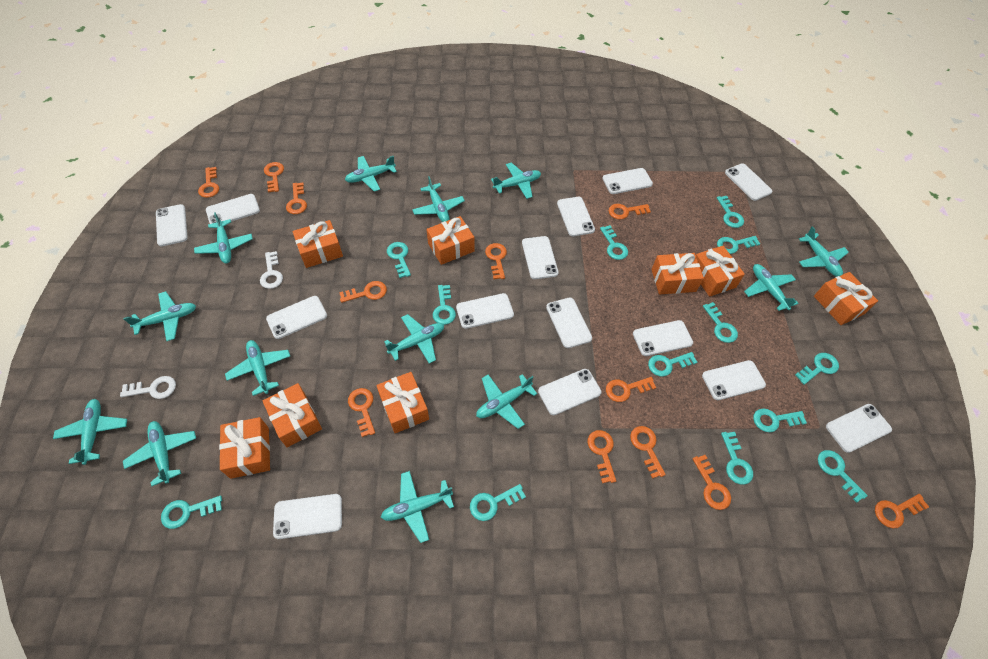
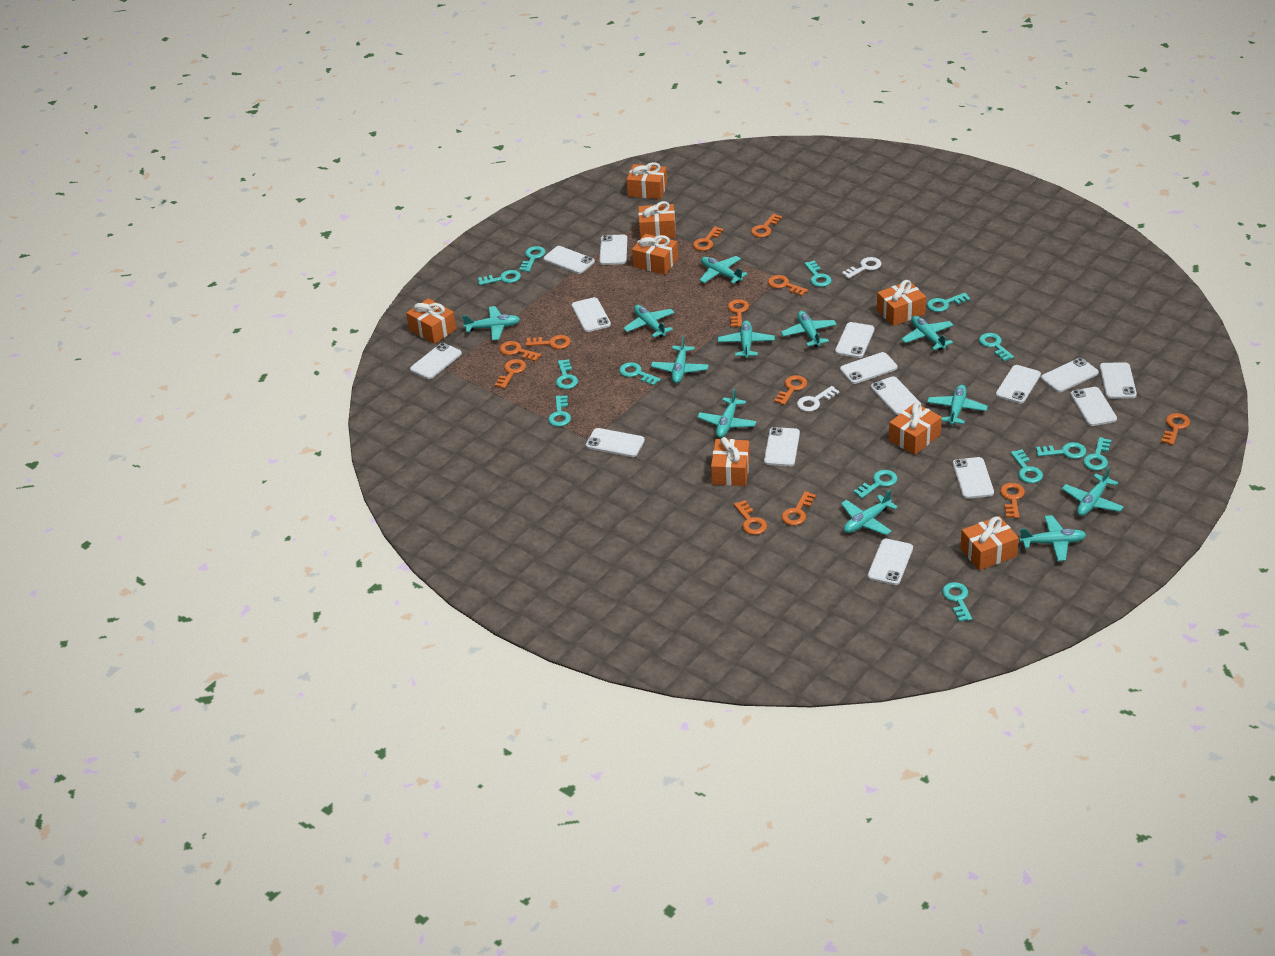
turquoise plane: [53,399,127,465] [123,291,196,341] [123,421,196,486] [194,212,253,263] [225,340,290,396] [345,156,397,192] [381,471,454,543] [384,314,444,363] [412,176,465,222] [476,374,537,429] [491,162,541,199] [744,264,798,311] [799,226,849,277] = 13 -> [462,306,520,341] [623,305,675,337] [651,336,709,383] [697,388,757,438] [699,256,748,284] [718,320,775,358] [781,311,837,347] [841,489,898,535] [901,316,954,350] [927,385,988,425] [1019,515,1086,561] [1062,467,1124,516] = 12
white phone: [156,204,188,246] [206,194,260,224] [266,296,327,339] [273,494,342,539] [456,293,514,329] [522,236,559,279] [538,369,602,415] [546,298,592,348] [557,197,595,236] [602,168,653,194] [633,320,693,356] [702,360,766,400] [725,163,772,201] [826,404,892,453] = 14 -> [410,343,462,379] [543,246,595,274] [571,297,611,332] [586,428,645,457] [599,234,627,265] [764,427,800,466] [835,322,875,358] [840,352,897,384] [868,539,913,585] [871,376,921,415] [953,457,994,499] [996,365,1041,404] [1041,358,1099,392] [1070,387,1117,426] [1100,362,1137,399] = 15

